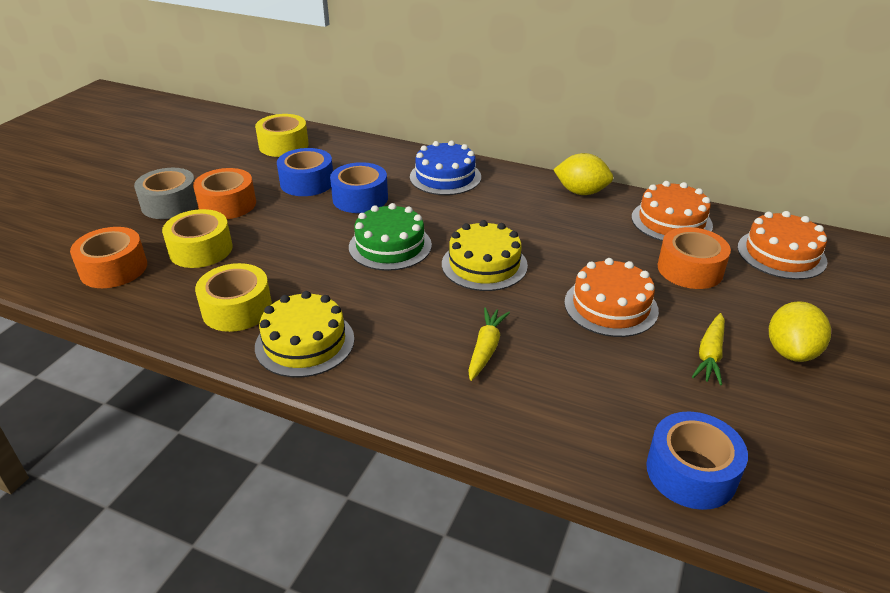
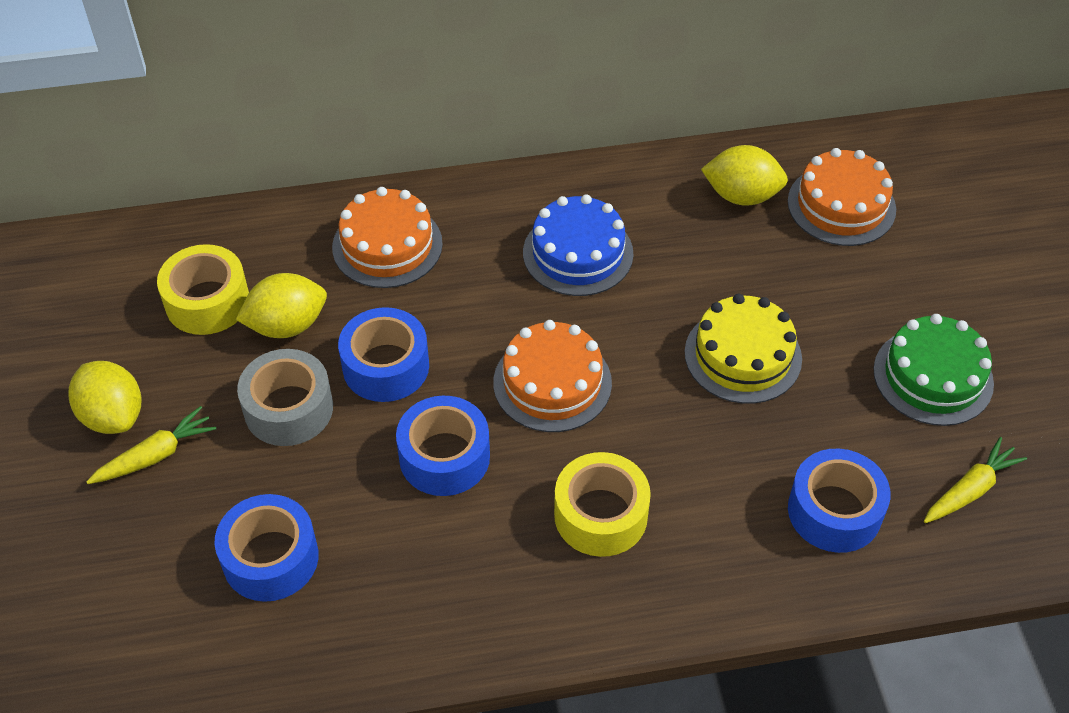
blue tape: [277,148,333,196] [330,162,388,213] [646,411,748,510] = 3 -> [215,494,319,602] [338,307,429,402] [396,396,490,496] [788,449,891,553] = 4
orange tape: [70,227,147,288] [193,168,256,219] [658,227,731,289] = 3 -> none = 0
yellow cake: [255,291,354,378] [442,220,528,291] = 2 -> [685,294,802,404] = 1
yellow lemon: [553,153,613,195] [769,301,831,362] = 2 -> [69,361,141,434] [236,273,327,338] [701,145,788,206] = 3
yellow tape: [162,209,232,268] [195,263,272,332] [255,114,309,157] = 3 -> [157,244,249,335] [554,452,651,557] = 2

